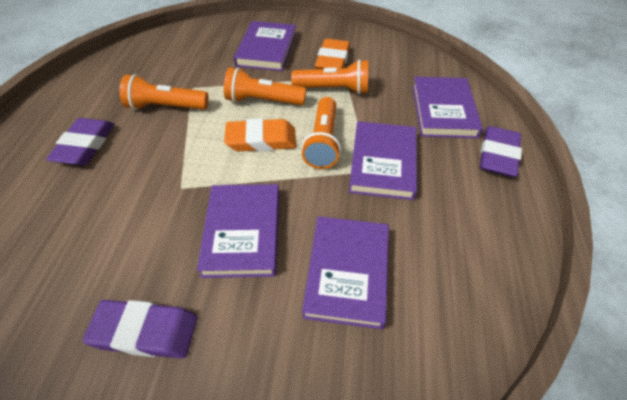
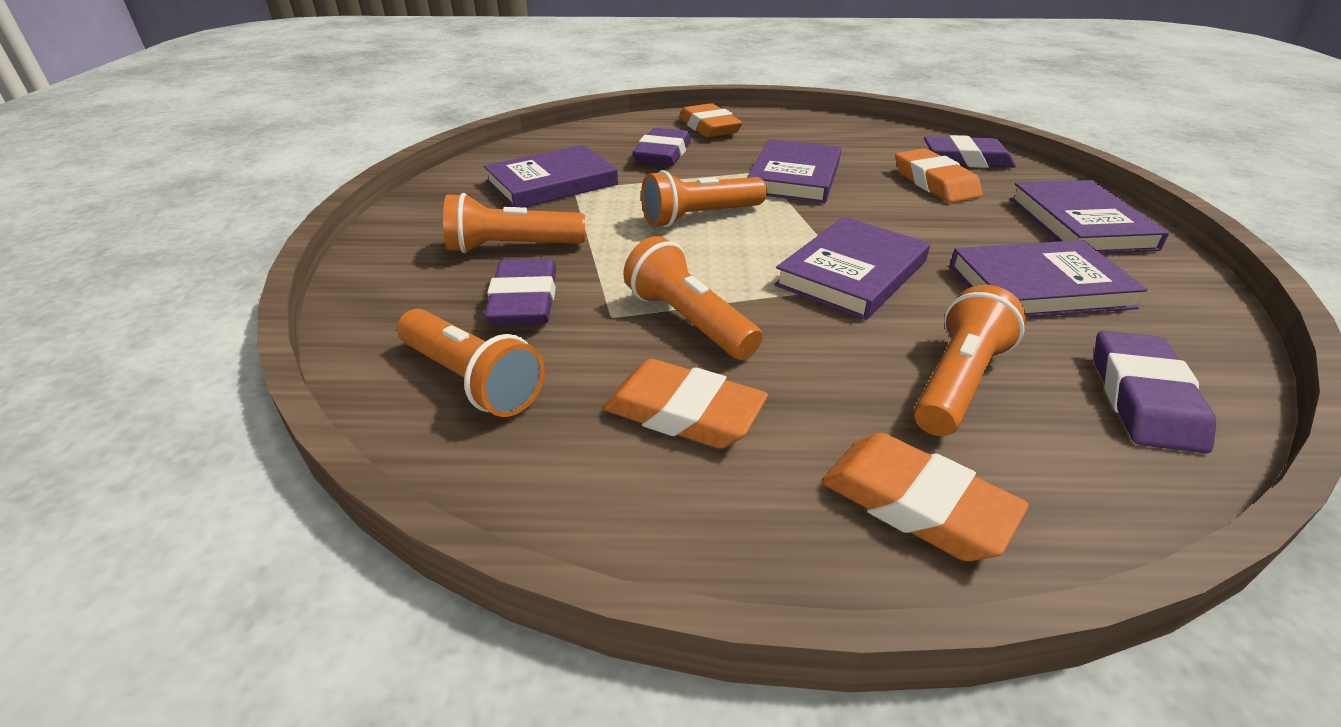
orange eraser: [224,118,296,152] [315,39,350,69] = 2 -> [603,359,768,449] [679,103,743,137] [822,433,1029,561] [895,148,983,203] = 4
orange flashlight: [120,74,209,110] [224,67,306,105] [291,59,368,94] [301,97,341,169] = 4 -> [397,309,545,417] [443,193,585,253] [623,236,763,360] [641,170,767,227] [914,285,1026,436] = 5
purple eraser: [46,118,114,165] [83,300,198,358] [480,126,522,177] = 3 -> [484,259,557,325] [633,128,691,166] [924,135,1016,168] [1094,331,1216,454] = 4

